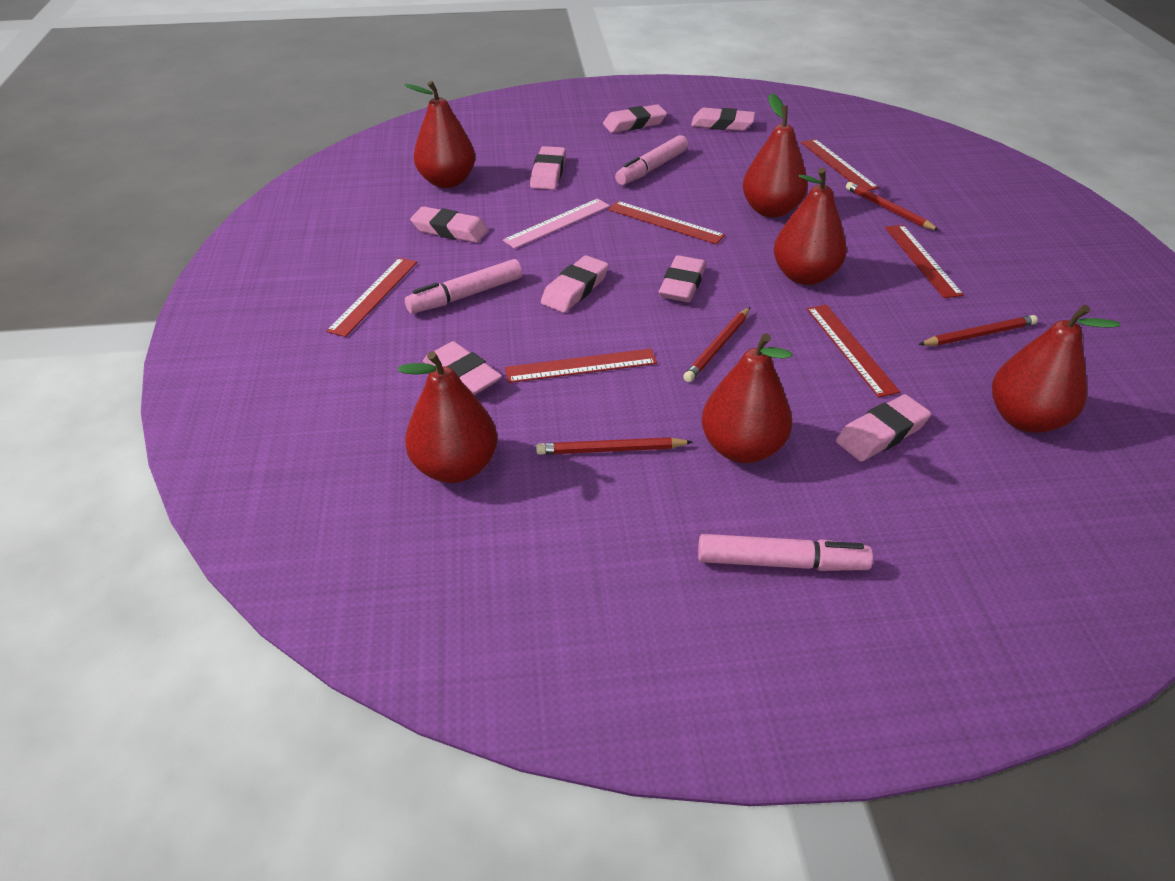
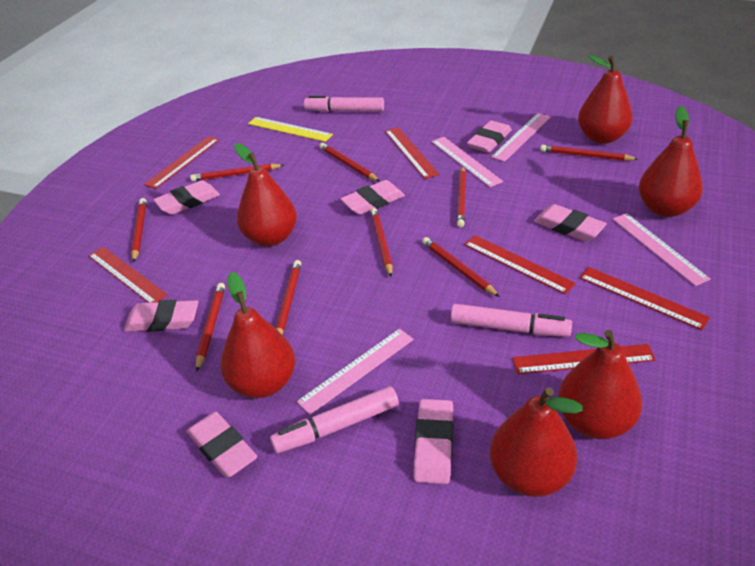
pink eraser: [410,206,488,243] [423,341,502,395] [530,146,566,190] [541,255,609,313] [603,104,667,133] [659,255,706,302] [691,108,755,131] [836,394,931,461] = 8 -> [124,300,198,332] [153,180,220,215] [186,411,257,478] [340,180,405,215] [413,399,453,484] [467,120,512,153] [534,204,607,242] = 7
pink ruler: [503,198,610,249] = 1 -> [296,329,414,415] [431,137,503,187] [491,113,551,162] [612,213,711,286] = 4
red pencil: [536,437,693,455] [683,307,750,382] [846,182,940,231] [918,315,1038,346] = 4 -> [131,198,146,262] [190,164,284,181] [196,283,225,372] [276,260,301,334] [319,143,380,182] [370,208,393,277] [422,237,500,297] [457,166,466,227] [540,145,638,161] = 9
yellow ruler: none = 0 -> [248,117,333,142] = 1

